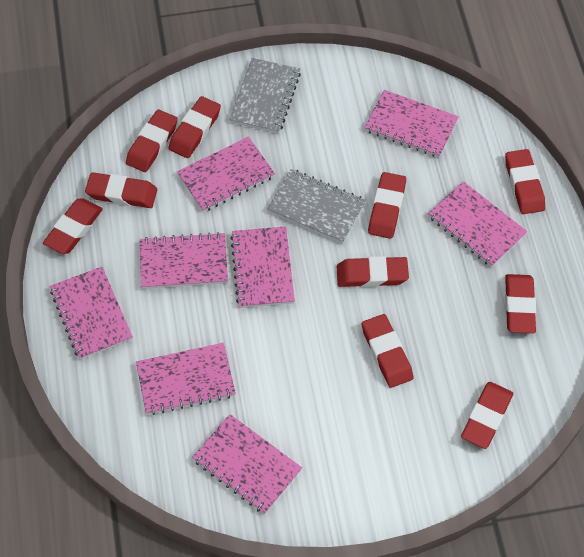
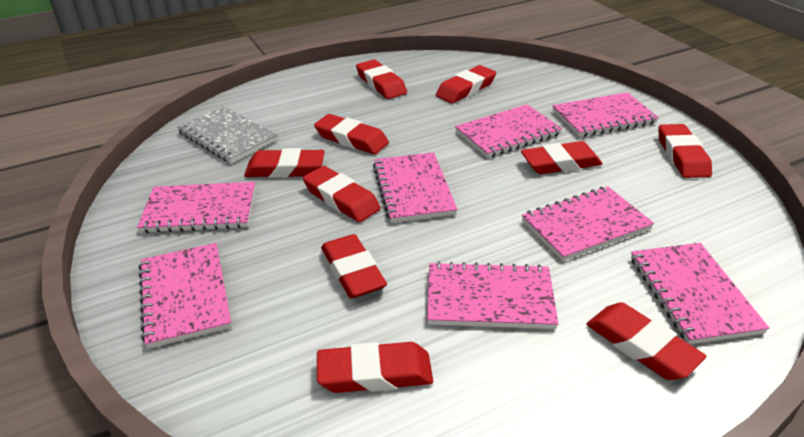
grey notebook: [229,58,301,133] [267,169,366,244] = 2 -> [177,106,277,164] = 1

